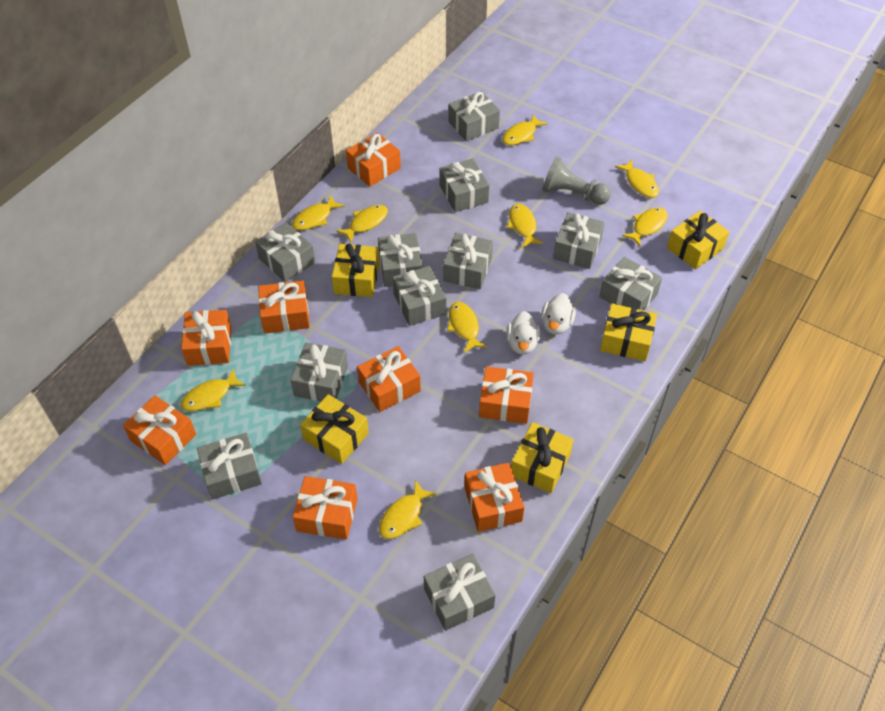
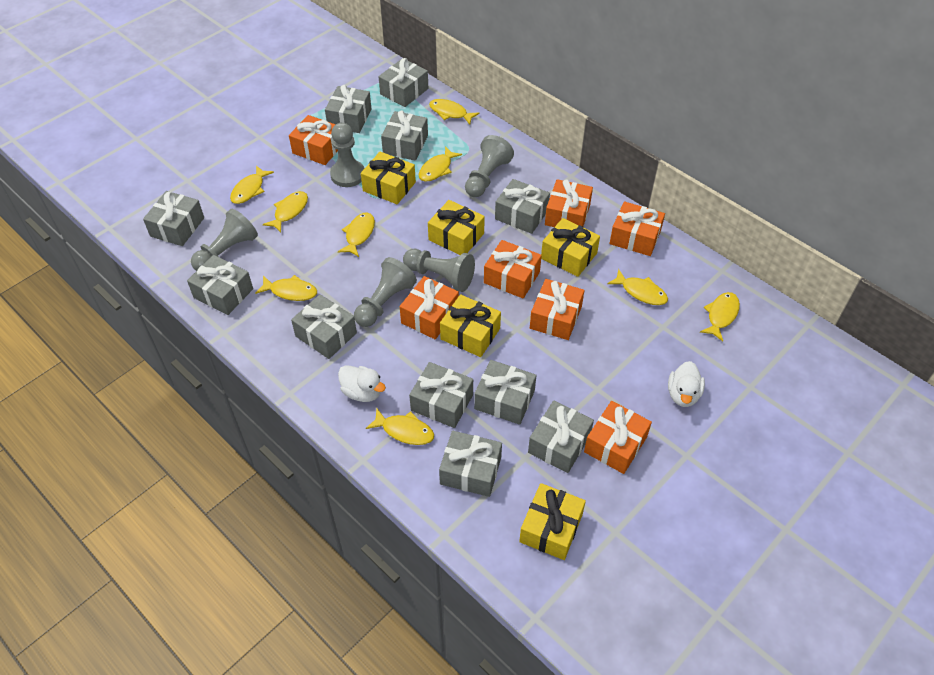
grey pawn: [542,157,611,205] = 1 -> [191,209,258,271] [330,123,365,187] [354,257,417,327] [403,249,475,292] [465,135,514,197] = 5
orange gift: [123,395,196,465] [181,310,231,366] [258,281,310,334] [293,476,358,540] [346,133,401,187] [357,346,421,412] [464,463,524,532] [479,366,534,424] = 8 -> [289,115,338,165] [400,276,459,339] [484,240,542,298] [530,279,584,340] [545,179,593,227] [584,401,652,474] [610,201,665,256] = 7

